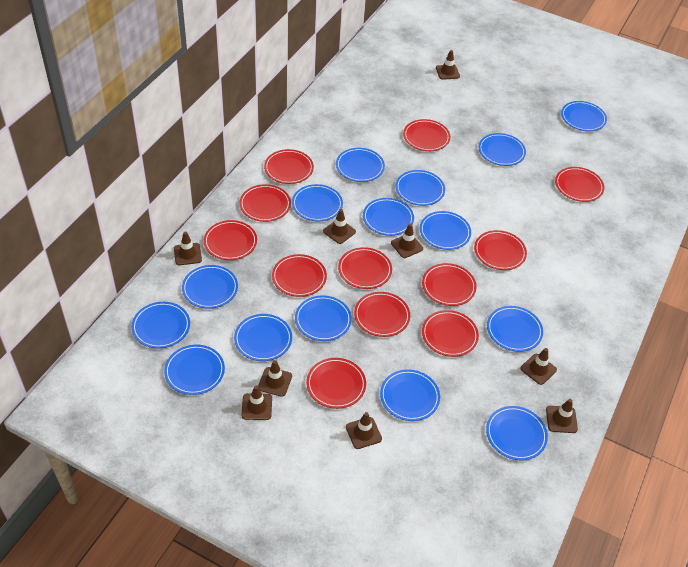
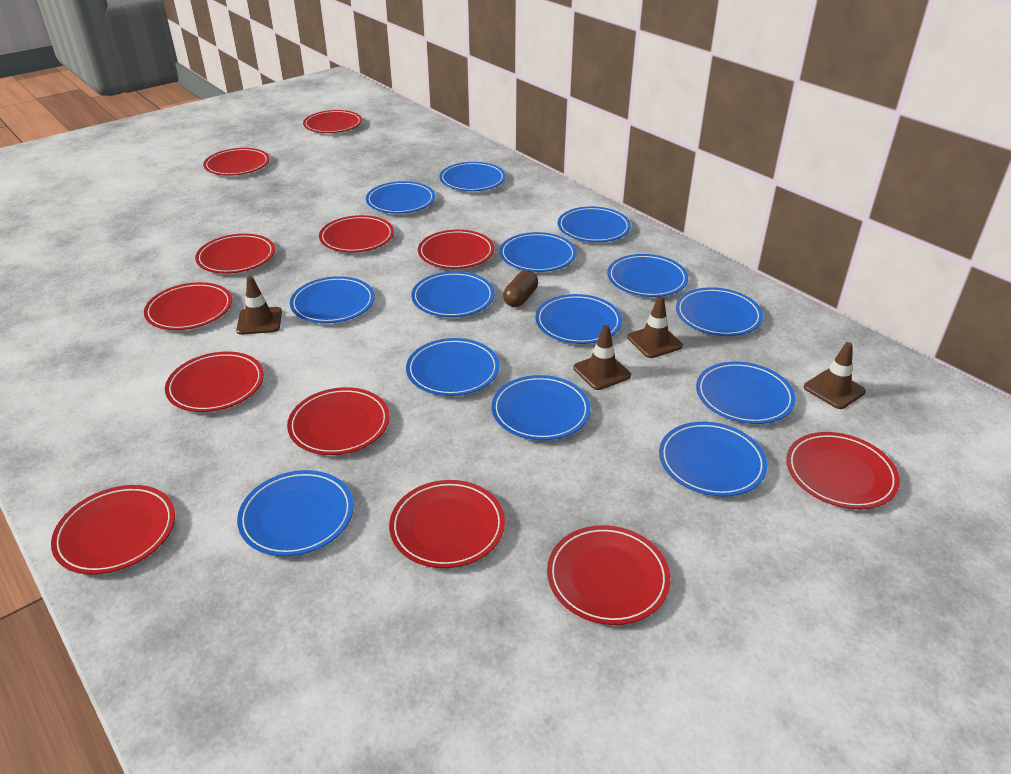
blue plate: [131,302,190,348] [164,345,225,395] [182,265,238,309] [234,314,292,361] [292,184,343,221] [295,295,352,341] [336,148,385,182] [363,198,414,236] [380,369,440,421] [396,170,445,206] [420,211,471,250] [479,133,526,166] [486,406,548,460] [487,306,543,352] [561,101,607,131] = 15 -> [237,470,354,556] [290,276,375,323] [366,181,435,214] [406,338,499,396] [411,271,494,317] [439,162,506,191] [492,375,591,440] [499,232,577,272] [536,294,622,344] [558,206,631,242] [607,254,688,297] [659,421,767,497] [676,287,763,336] [696,362,796,424] = 14
brown capsule: none = 0 -> [503,270,538,307] = 1
brown traffic cone: [174,232,202,265] [242,385,272,420] [258,360,292,397] [323,209,356,244] [346,412,382,449] [391,224,423,258] [436,50,460,80] [520,348,557,385] [546,399,578,433] = 9 -> [236,276,282,335] [573,325,631,390] [627,296,683,358] [804,342,866,409] = 4

